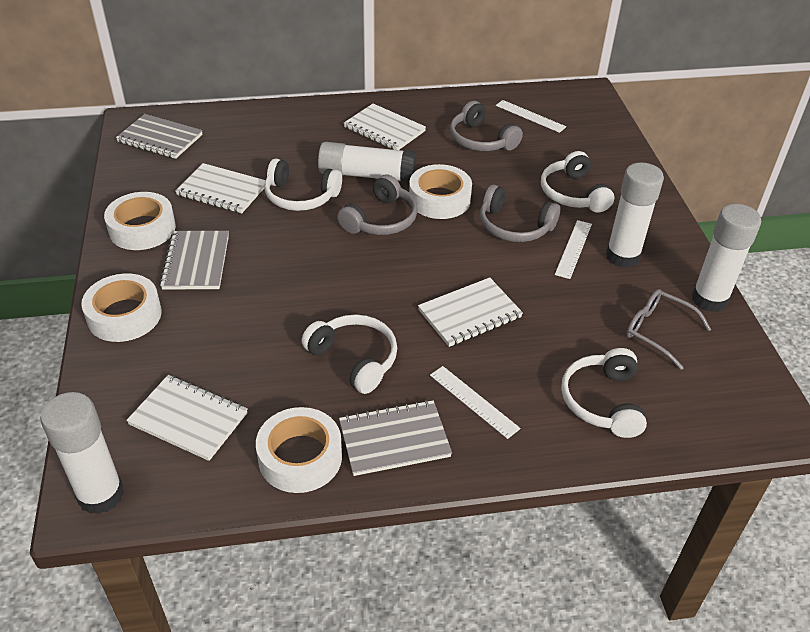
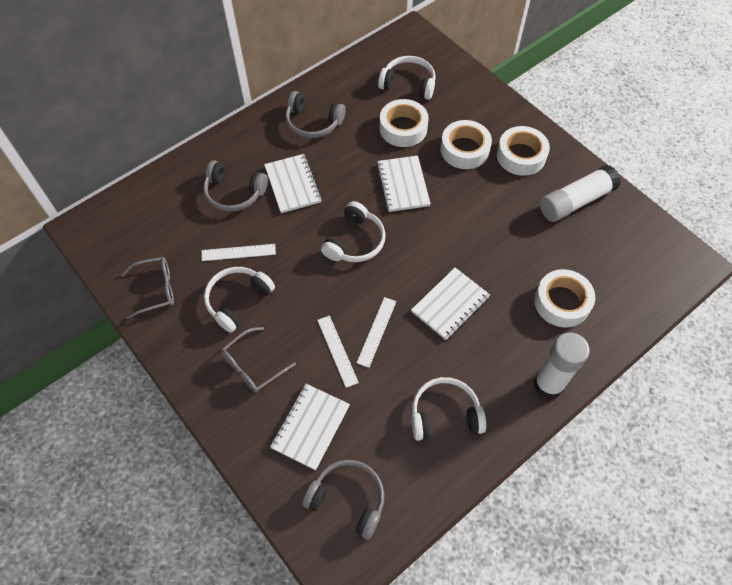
grey glasses: [626,289,711,370] = 1 -> [121,257,174,319] [221,327,296,393] = 2
grey notebook: [116,114,203,159] [159,231,229,290] [339,400,452,476] = 3 -> none = 0
white glue stick: [40,392,124,514] [318,142,416,183] [606,162,664,268] [692,204,761,312] = 4 -> [534,332,590,399] [540,165,621,222] = 2

